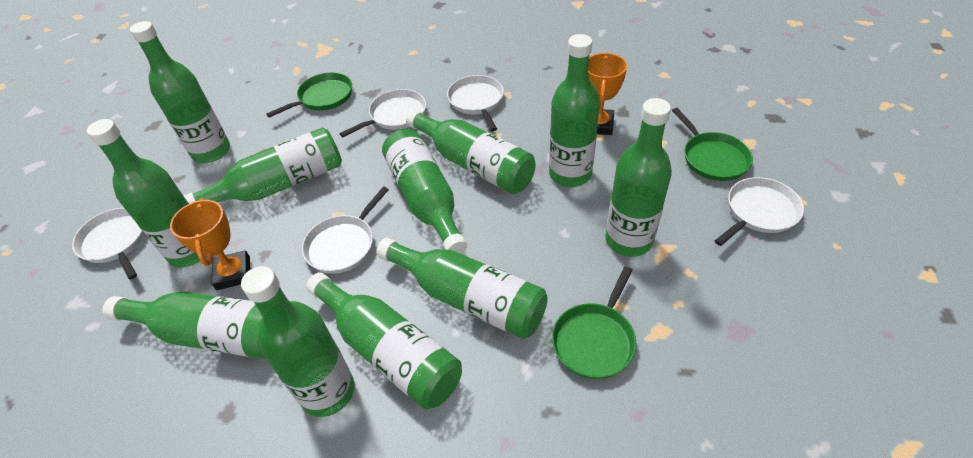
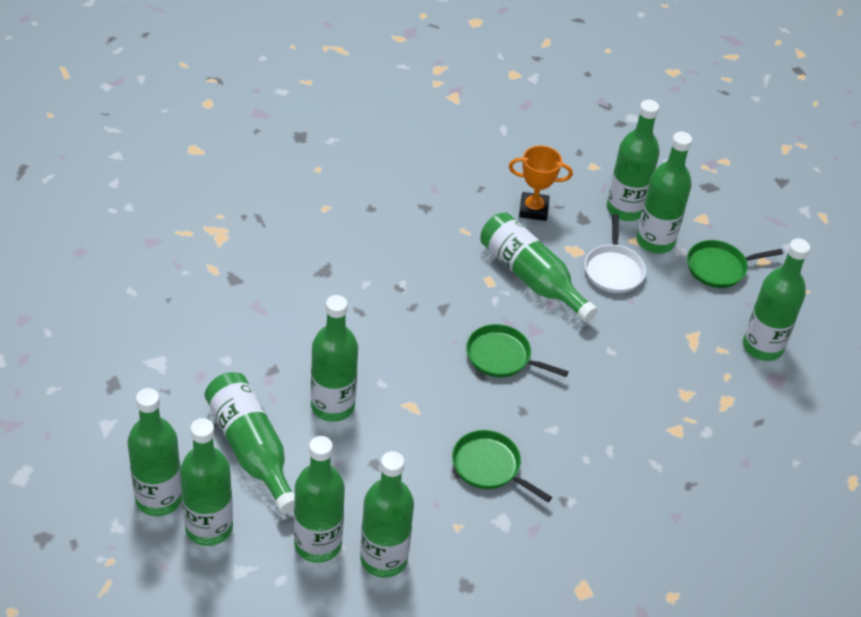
green bottle: [87,119,206,267] [103,291,266,359] [130,21,230,163] [184,128,342,204] [241,266,354,417] [306,272,462,409] [376,238,548,339] [382,129,467,254] [406,109,536,194] [549,34,600,187] [605,98,672,257] = 11 -> [127,388,182,516] [180,418,233,546] [205,372,295,514] [294,436,345,563] [311,295,358,422] [360,451,414,578] [480,212,598,322] [607,100,660,221] [636,132,692,254] [743,238,810,361] = 10
orange trophy: [170,198,250,290] [588,53,627,135] = 2 -> [509,145,573,221] = 1
white pan: [72,208,144,280] [302,187,389,274] [340,89,426,137] [447,75,504,131] [715,177,804,246] = 5 -> [585,214,646,293] = 1

